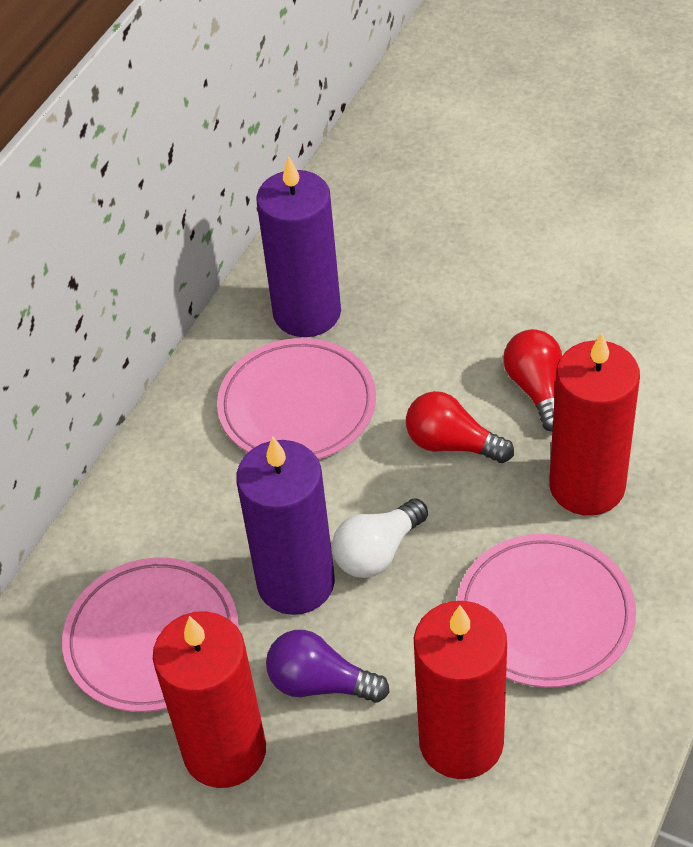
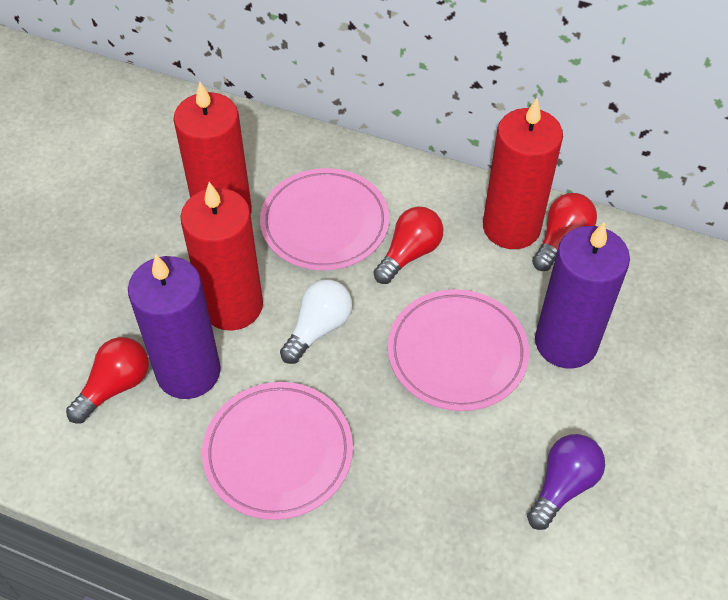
red light bulb: [406,391,514,463] [503,329,562,432] = 2 -> [66,337,149,423] [373,207,443,284] [532,193,597,271] = 3

